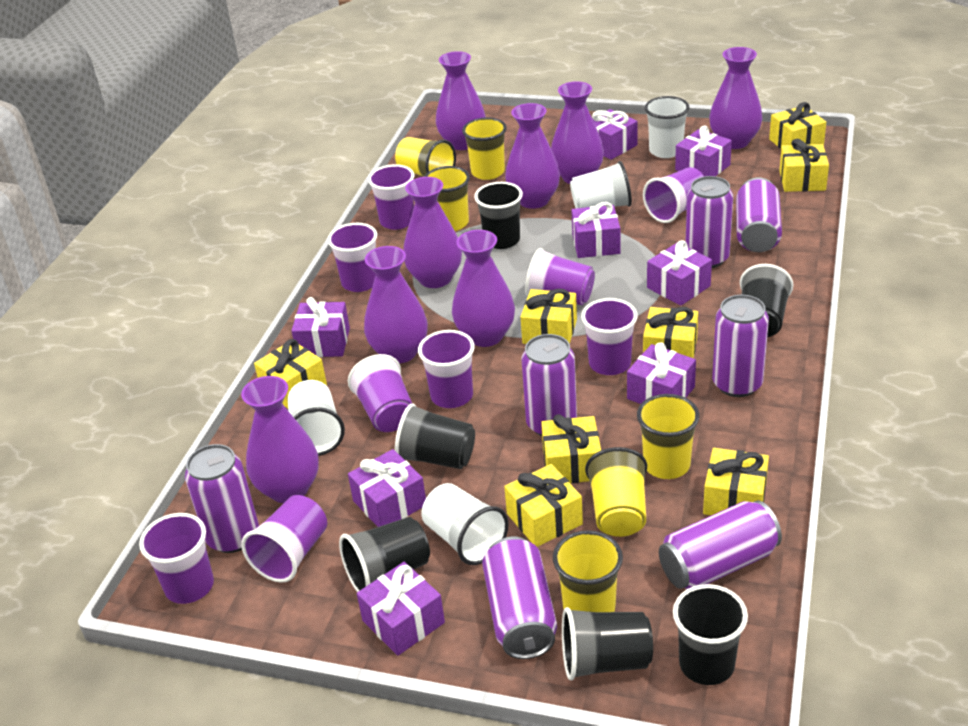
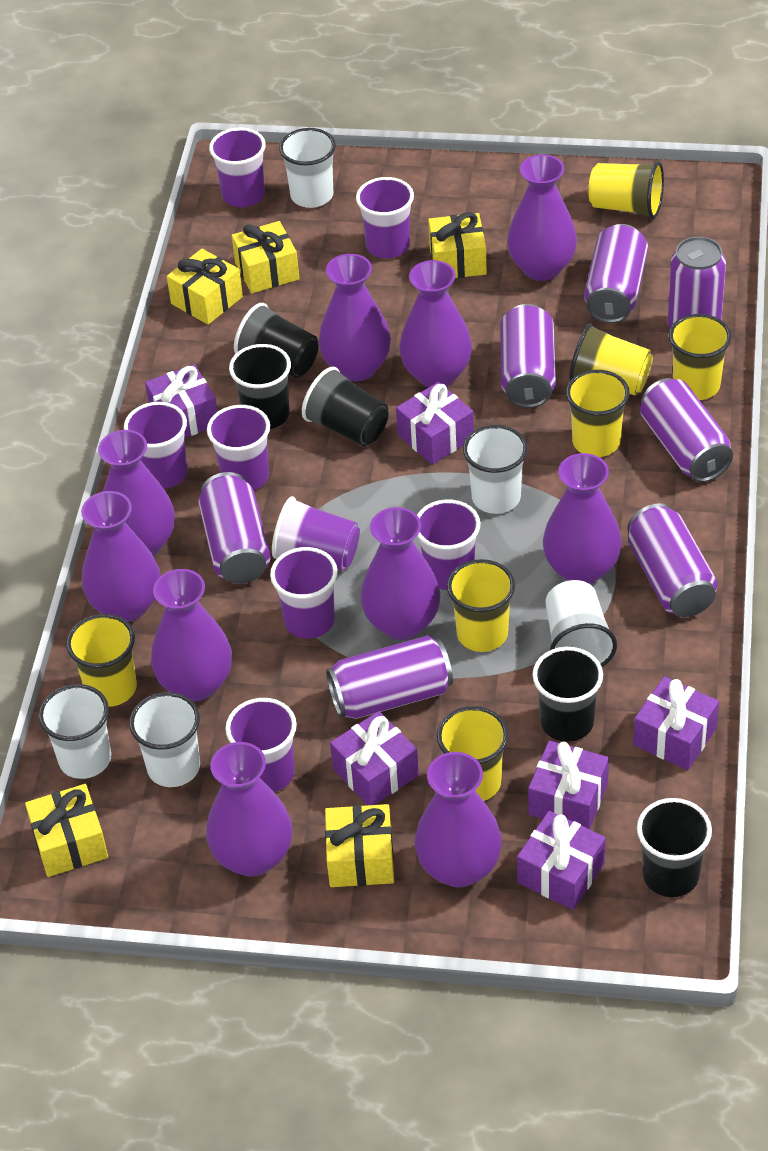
black cup: [339,517,430,592] [395,403,475,469] [474,182,523,249] [562,607,653,680] [673,584,748,685] [740,264,794,337] = 6 -> [229,344,291,429] [234,303,318,378] [302,367,389,446] [532,647,603,742] [637,798,712,897] = 5
purple cup: [139,513,214,604] [241,495,327,583] [328,223,377,292] [348,354,412,432] [368,164,414,230] [418,330,475,408] [525,248,595,305] [581,298,638,375] [643,167,704,223] = 9 -> [124,402,188,489] [207,405,270,490] [209,127,266,207] [225,698,297,792] [270,547,338,639] [272,496,360,571] [356,177,414,258] [417,499,481,590] = 8
purple gift: [292,297,350,357] [348,449,426,527] [357,562,445,656] [571,202,621,258] [592,109,638,160] [627,342,696,404] [647,240,712,306] [675,125,732,176] = 8 -> [145,364,218,438] [330,711,419,805] [396,382,474,465] [517,811,606,910] [528,740,609,829] [633,676,719,770] = 6
purple vase: [241,376,319,503] [364,246,428,363] [403,177,462,288] [436,51,486,150] [452,230,515,347] [505,103,560,209] [551,81,604,184] [709,47,763,149] = 8 -> [81,491,160,622] [98,430,175,556] [151,569,232,701] [206,742,292,877] [319,254,391,381] [361,507,440,640] [399,260,472,387] [415,752,502,887] [507,154,577,281] [543,453,622,584] = 10
white cup: [288,380,345,456] [422,483,509,565] [570,161,632,208] [645,96,690,158] = 4 -> [38,684,111,779] [129,692,200,787] [279,128,336,208] [463,425,528,514] [546,580,617,667] = 5
yellow cup: [395,137,456,177] [424,166,470,231] [462,117,507,180] [553,530,623,612] [585,447,647,537] [637,394,700,479] = 6 -> [66,614,137,707] [437,706,509,801] [447,559,515,652] [566,370,630,457] [569,323,653,396] [588,161,664,219] [669,314,732,400] = 7
yellow gift: [254,339,327,408] [504,464,583,547] [521,289,577,344] [541,414,601,483] [643,307,698,358] [703,448,769,515] [769,102,826,149] [779,139,829,192] = 8 -> [25,784,108,877] [167,249,243,325] [232,221,299,293] [325,804,394,887] [428,212,487,278] = 5

